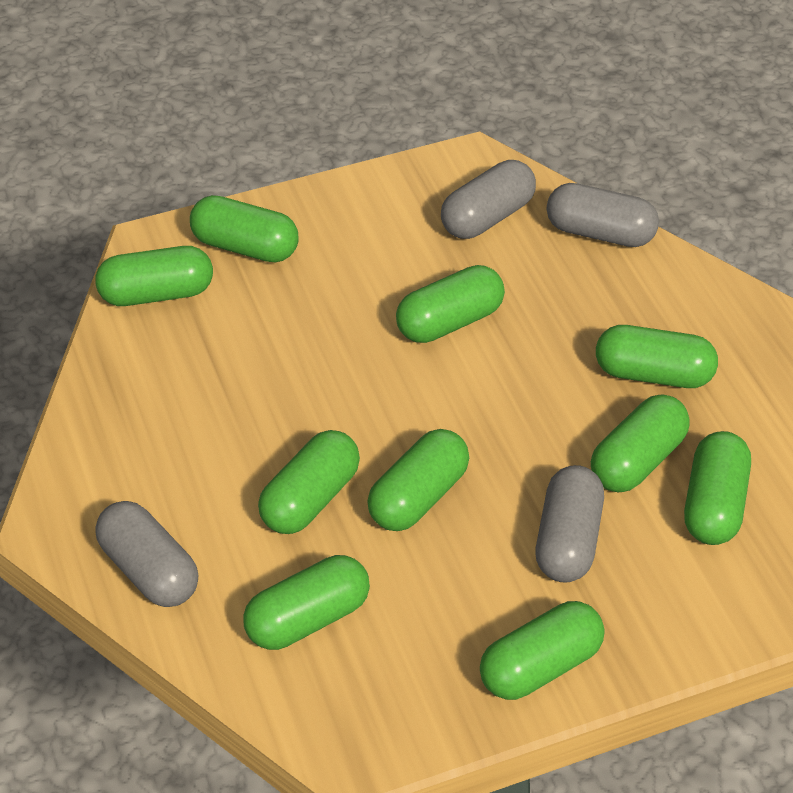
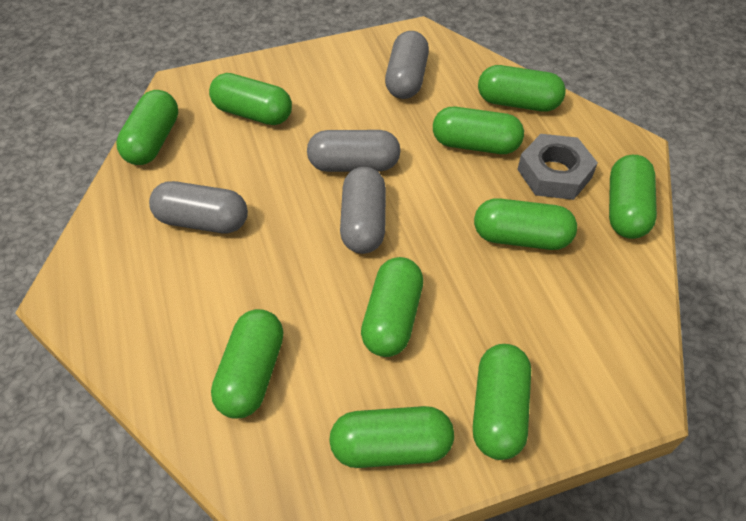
grey nut: none = 0 -> [517,134,598,200] = 1

